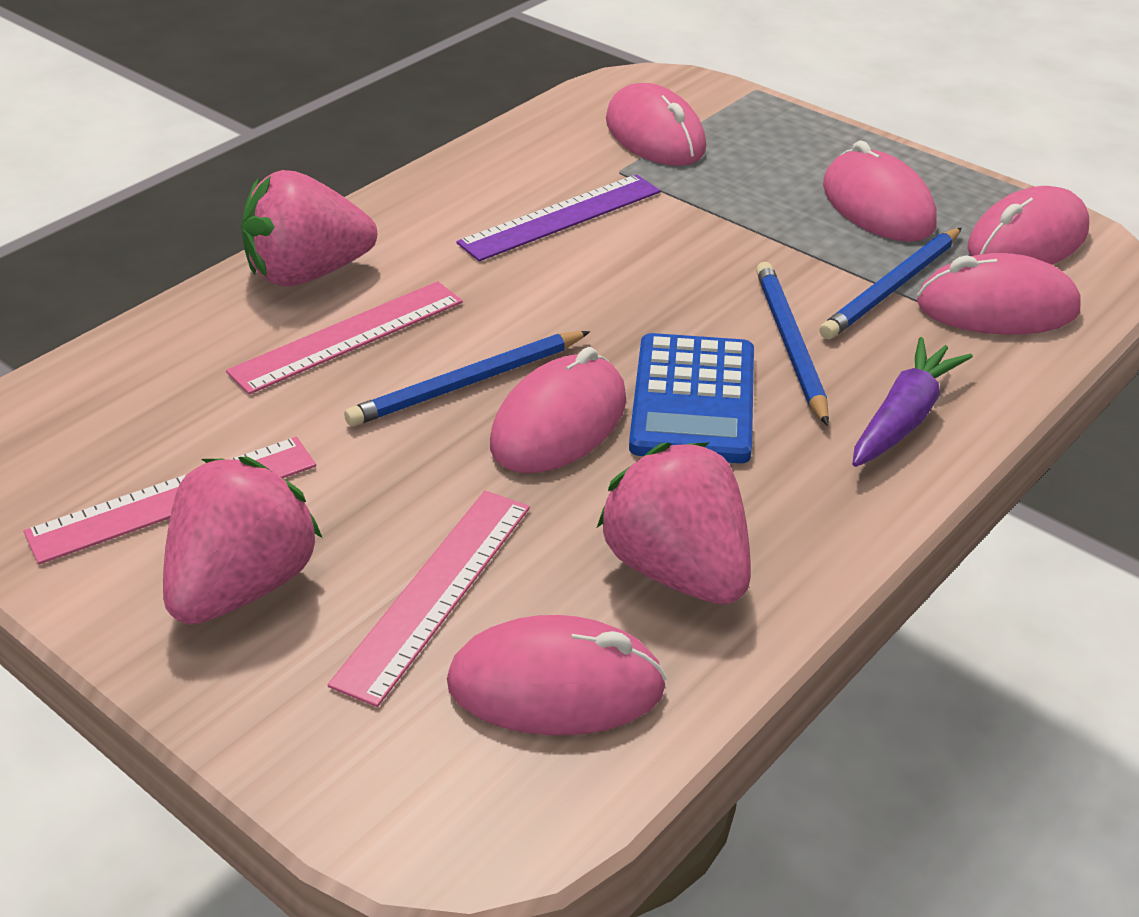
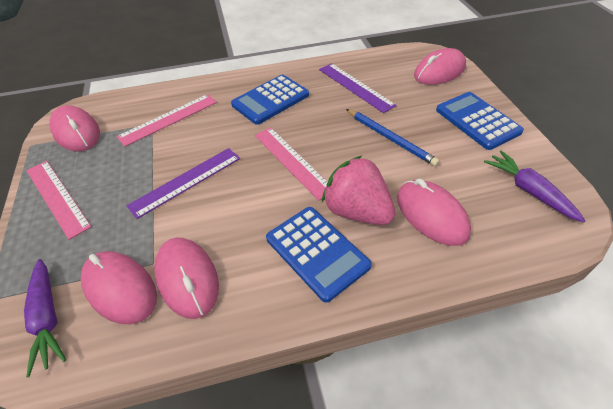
blue calculator: [629,333,754,463] = 1 -> [231,75,309,125] [266,207,372,302] [436,92,524,150] = 3
blue pencil: [344,331,590,427] [756,262,829,426] [819,227,962,339] = 3 -> [346,109,440,167] = 1
pink mouse: [447,615,667,735] [490,347,626,473] [606,83,706,166] [823,140,937,242] [917,253,1080,335] [967,186,1089,265] = 6 -> [49,105,100,152] [81,251,157,324] [154,238,219,319] [397,179,471,246] [414,48,466,85] = 5
pink strawberry: [163,457,322,625] [241,170,377,287] [597,442,751,605] = 3 -> [322,156,395,225] = 1
purple carrot: [852,337,973,467] = 1 -> [24,259,66,377] [484,150,586,223] = 2
purple ruler: [456,174,660,261] = 1 -> [127,148,240,219] [319,63,397,113] = 2

